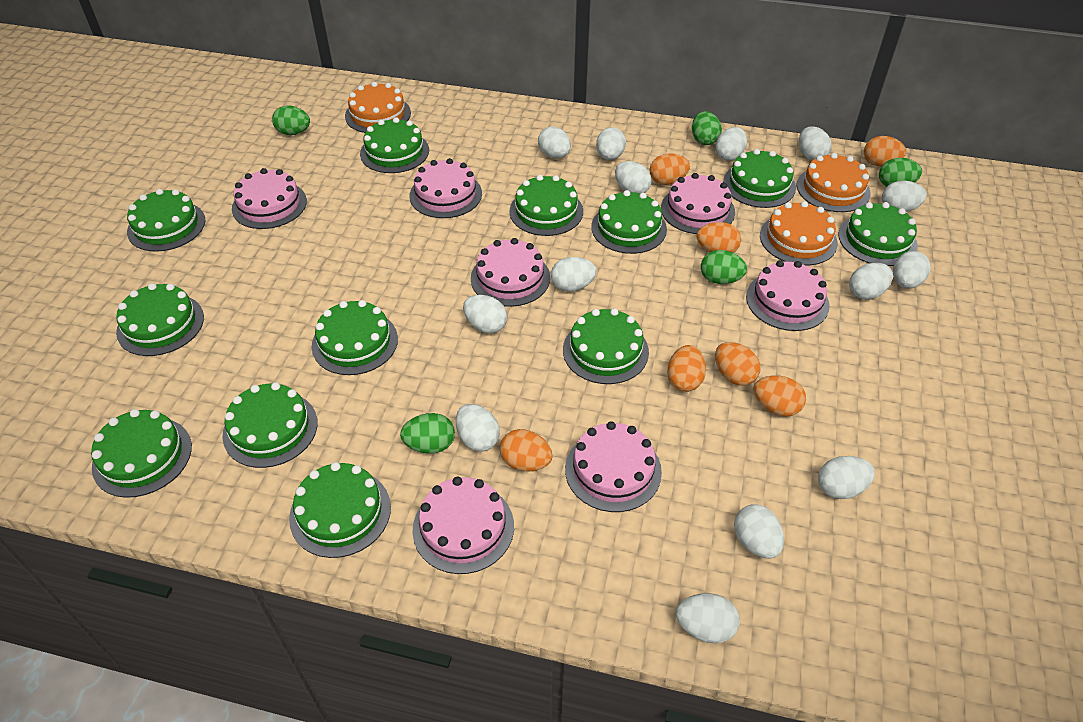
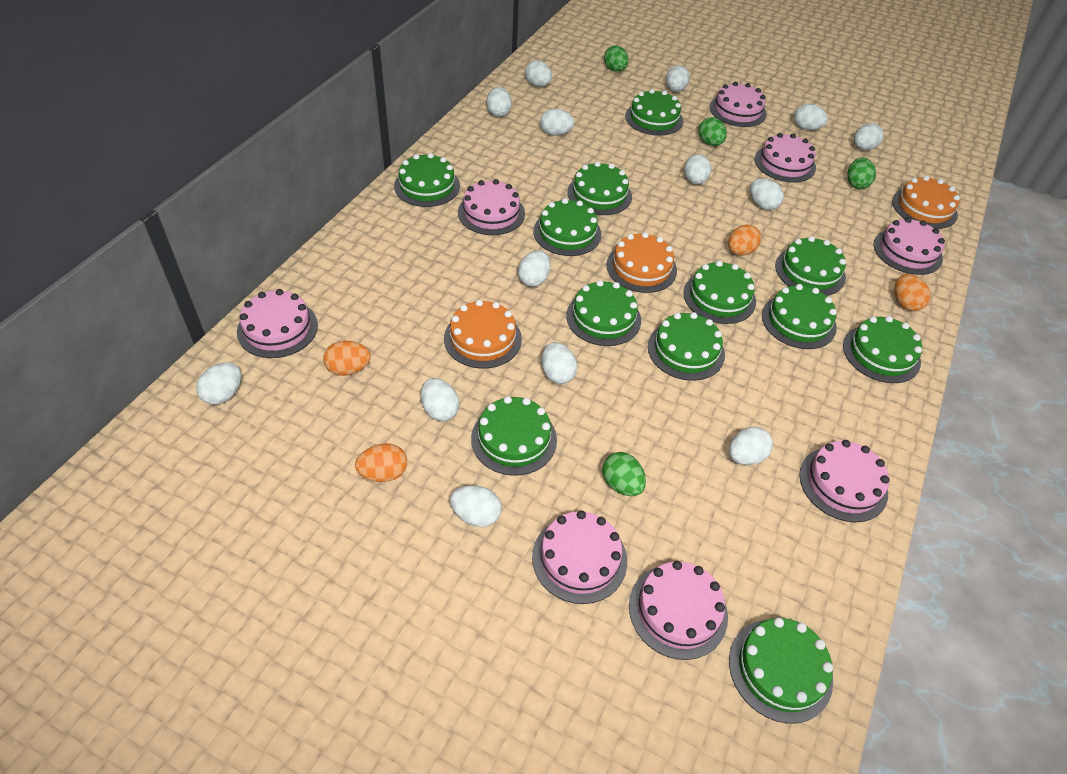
green egg: [272,106,310,135] [400,413,455,454] [692,111,722,145] [701,250,747,284] [879,158,922,187] = 5 -> [602,452,646,496] [604,45,629,72] [698,117,727,146] [847,157,876,189] = 4
orange egg: [500,429,553,472] [649,154,690,185] [667,345,706,392] [697,222,741,253] [715,342,760,386] [754,375,806,417] [864,136,906,166] = 7 -> [323,341,371,376] [355,443,407,482] [728,224,761,256] [894,274,931,311] = 4
pink cake: [232,168,307,229] [410,158,482,218] [412,477,514,574] [471,238,550,307] [565,421,662,512] [661,173,735,234] [746,260,830,331] = 7 -> [237,289,318,358] [458,179,525,235] [532,510,627,604] [629,561,728,660] [710,82,767,127] [755,133,816,183] [799,440,890,522] [873,217,945,275] = 8

